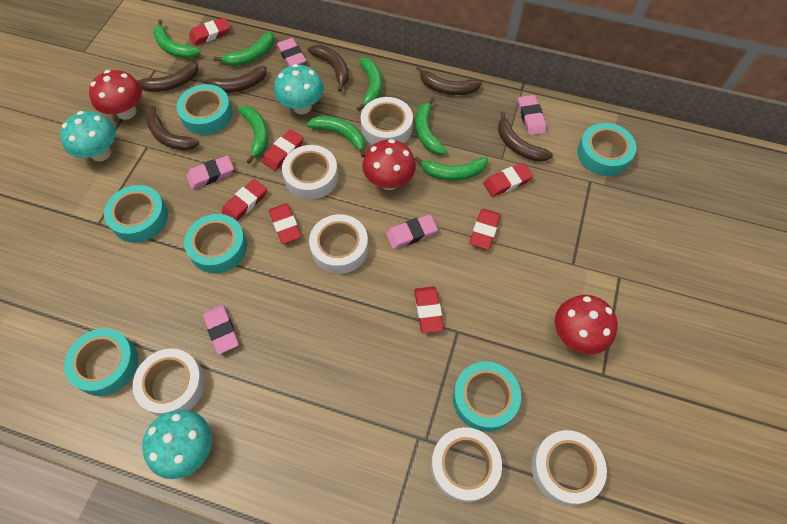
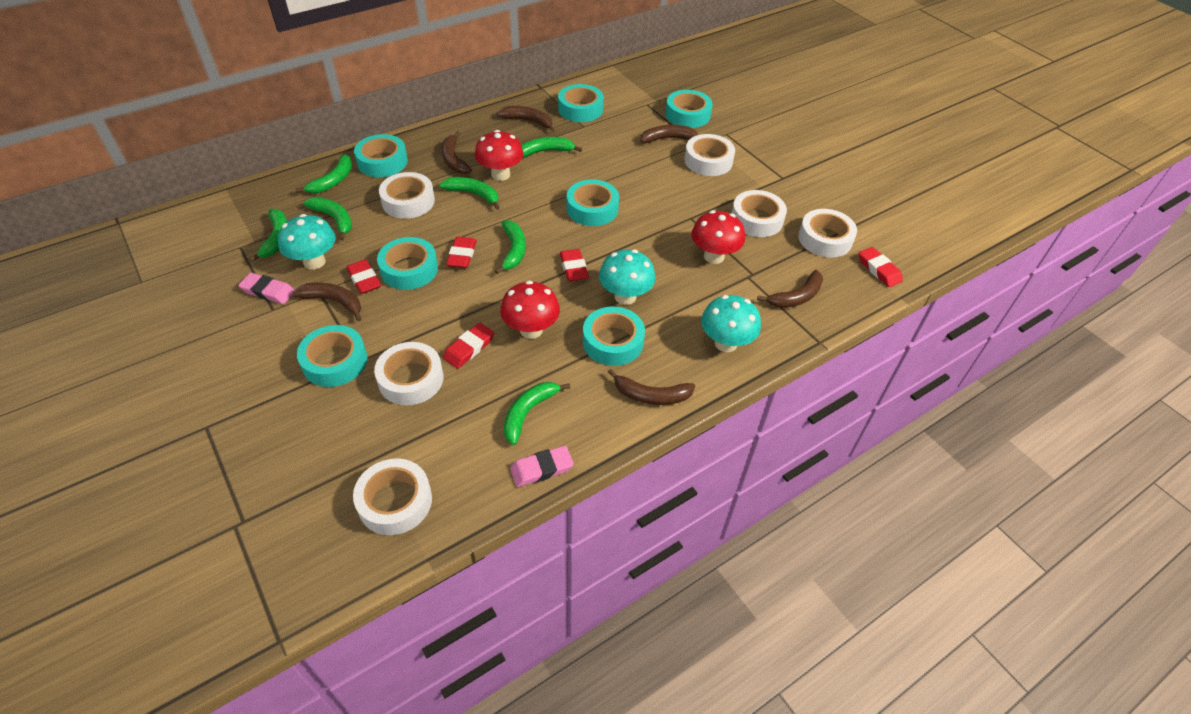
pink eraser: [186,156,234,189] [203,305,239,354] [277,38,306,66] [386,215,438,249] [518,95,546,136] = 5 -> [238,273,294,304] [510,446,574,487] = 2
red eraser: [189,18,230,46] [222,179,267,221] [262,129,304,171] [269,203,301,244] [414,286,444,333] [469,209,501,250] [483,163,533,197] = 7 -> [346,259,381,294] [443,323,494,369] [446,237,477,268] [560,249,589,281] [859,247,903,287] = 5
turquoise tape: [64,328,138,396] [104,185,168,243] [176,84,233,135] [184,214,247,273] [453,361,521,432] [577,123,636,176] = 6 -> [297,325,367,387] [354,134,408,177] [377,237,438,290] [558,84,604,122] [566,179,619,226] [583,307,645,366] [665,90,713,128] = 7

